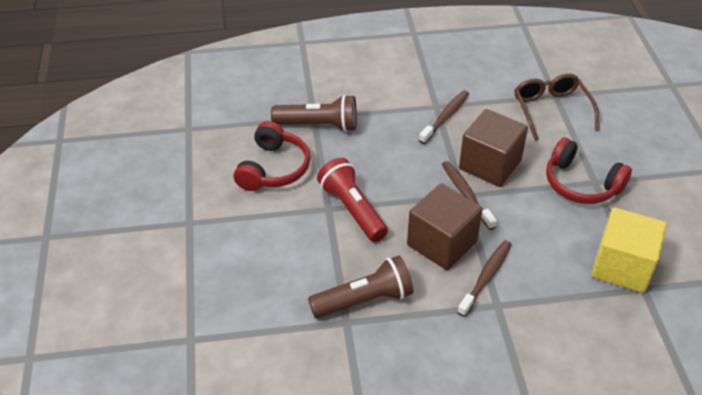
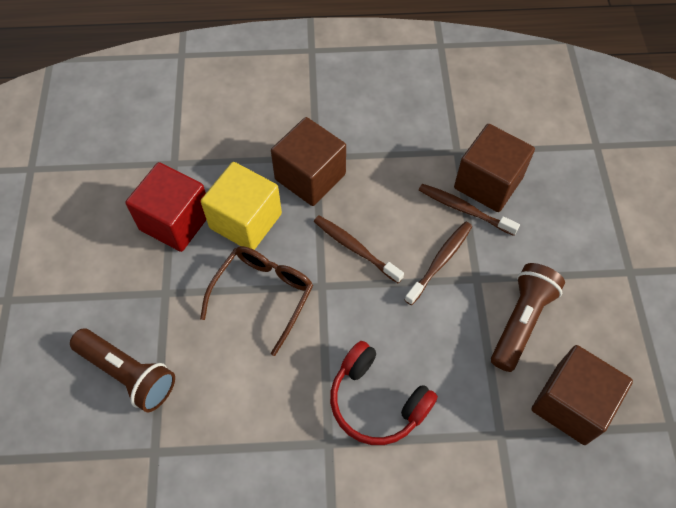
brown cube: [407,183,483,270] [459,109,528,187] = 2 -> [271,117,346,206] [454,124,535,212] [532,345,633,445] = 3
red cube: none = 0 -> [125,162,206,252] = 1
red flashlight: [317,158,388,242] = 1 -> none = 0
red headphones: [234,121,310,191] [546,138,632,204] = 2 -> [330,341,438,445] = 1

